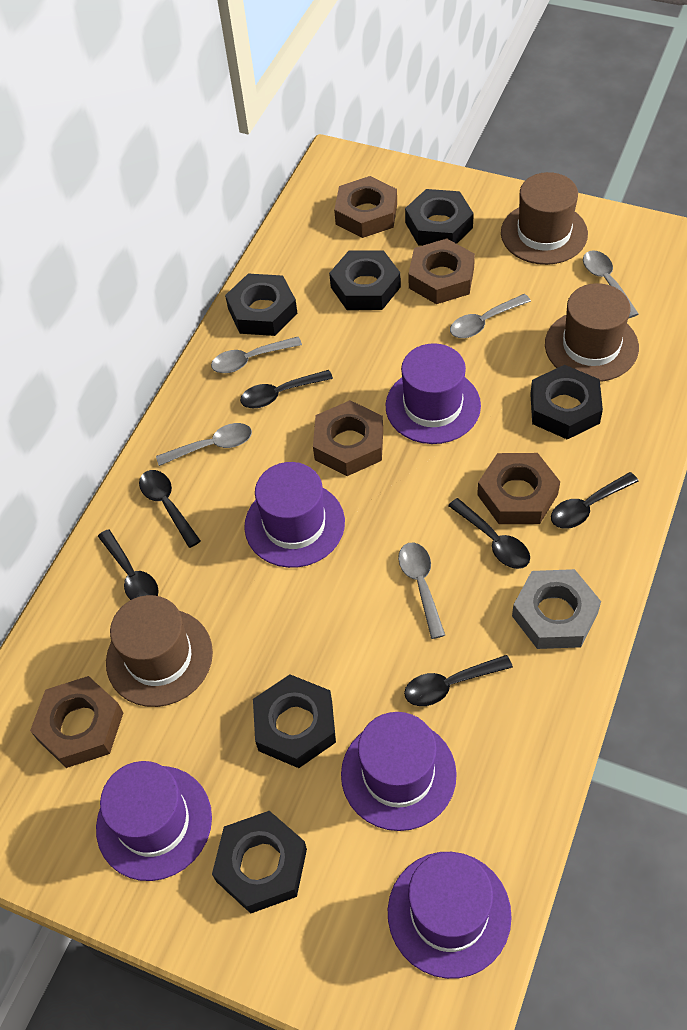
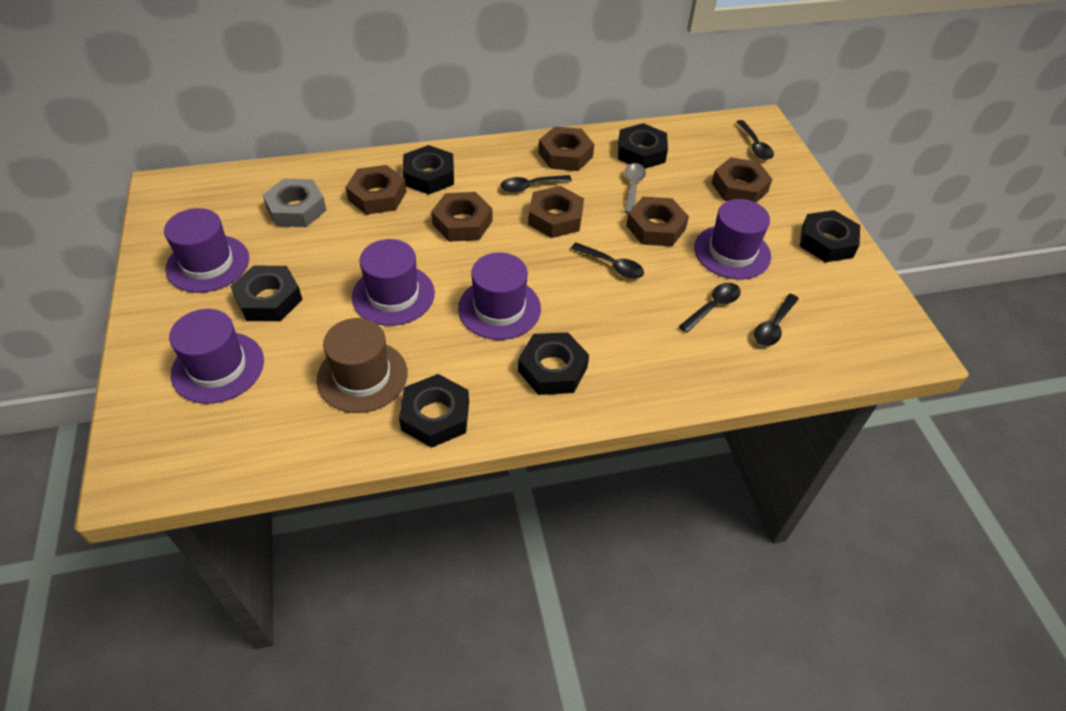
black spoon: [98,529,159,600] [139,470,201,548] [240,370,333,408] [404,655,513,706] [448,498,530,569] [551,472,639,529] = 6 -> [500,175,572,193] [571,243,644,279] [679,283,741,333] [736,120,774,160] [754,294,799,346] = 5
brown hat: [106,595,213,707] [501,172,588,265] [545,283,639,382] = 3 -> [317,318,407,413] = 1
brown nut: [30,676,123,768] [313,400,383,476] [334,176,397,238] [408,239,475,304] [477,453,560,524] = 5 -> [346,165,406,215] [431,192,492,242] [528,186,584,238] [539,127,594,171] [626,197,689,246] [712,157,772,202] = 6
grey spoon: [156,423,252,466] [211,337,302,373] [398,543,445,639] [450,294,531,338] [583,250,639,318] = 5 -> [624,163,646,214] = 1

